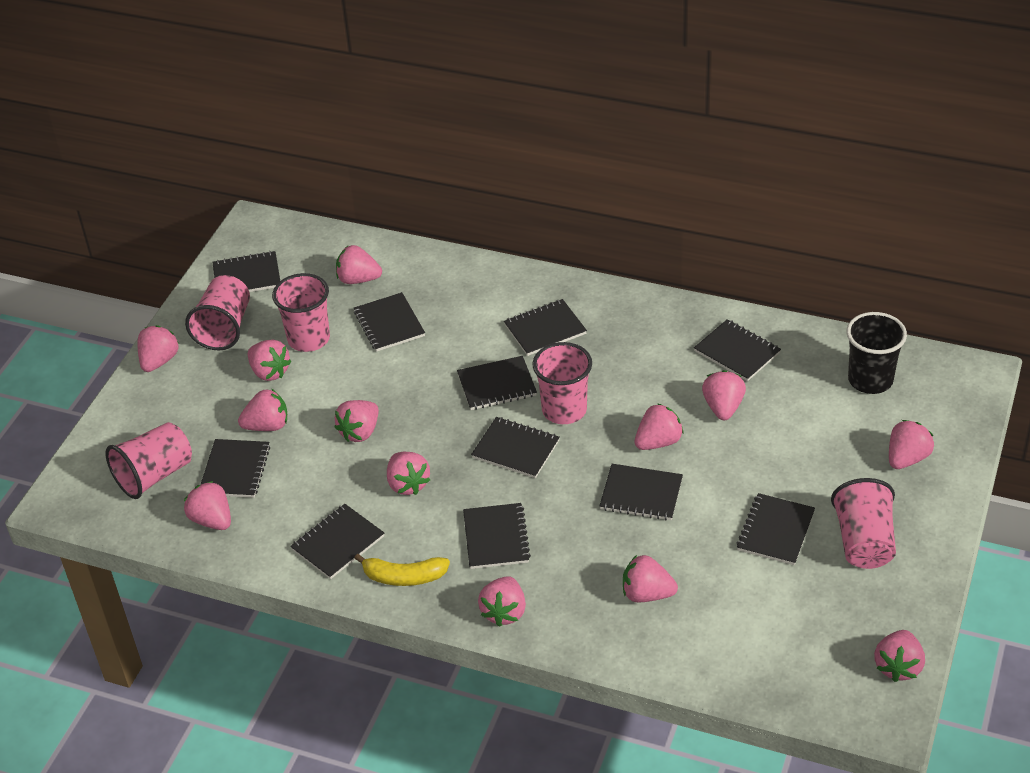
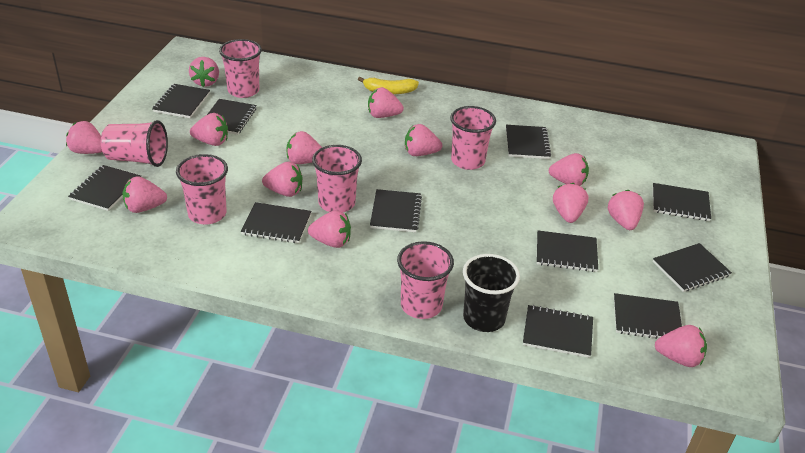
pink cup: [106,422,192,499] [185,275,250,350] [272,273,330,352] [533,342,592,424] [831,478,896,569] = 5 -> [101,120,168,167] [176,154,228,225] [219,39,262,98] [312,145,362,212] [397,241,454,319] [450,106,496,170] = 6

